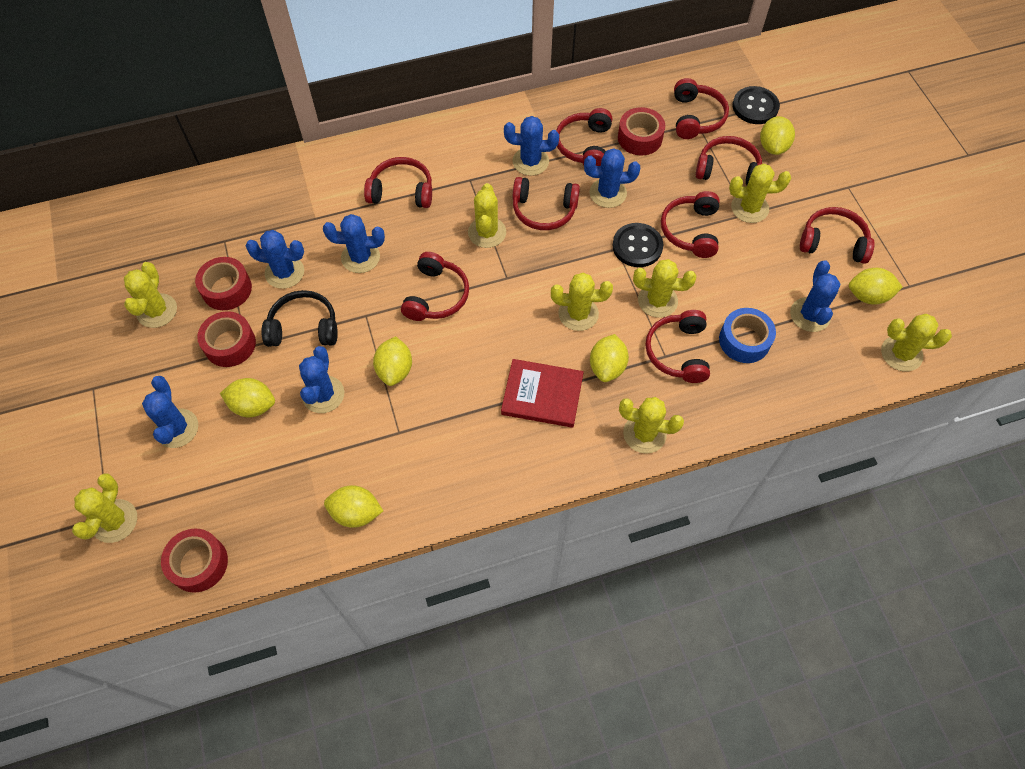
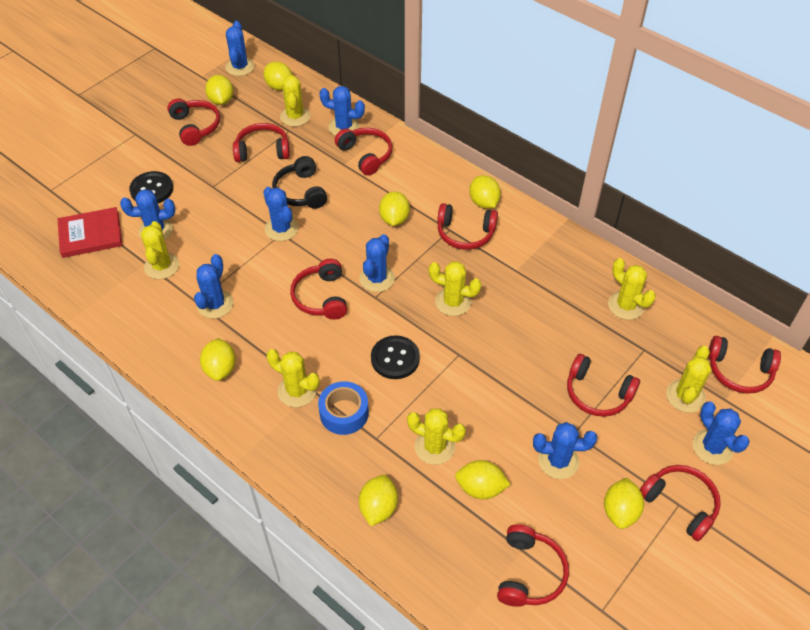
blue cactus: [142,376,198,448] [246,230,304,289] [299,346,344,413] [323,214,385,273] [504,116,559,176] [584,148,640,208] [790,260,840,332] = 7 -> [120,189,175,240] [194,254,233,319] [225,21,255,76] [263,187,299,241] [319,86,365,136] [359,234,395,292] [533,422,597,479] [692,402,750,465] = 8
red tape: [161,529,228,593] [195,257,252,310] [197,311,256,367] [618,107,665,155] = 4 -> none = 0
yellow cactus: [72,473,137,543] [124,262,177,328] [468,183,506,248] [551,273,613,331] [619,397,684,454] [633,259,696,318] [729,164,791,223] [881,314,952,371] = 8 -> [141,221,179,279] [267,349,319,407] [280,75,310,127] [407,409,466,465] [429,261,481,316] [608,258,656,320] [666,346,711,413] = 7
yellow lemon: [220,378,275,418] [324,485,383,528] [373,336,412,386] [590,334,629,382] [760,116,795,155] [849,268,903,305] = 6 -> [200,338,236,381] [205,75,233,105] [263,62,293,91] [359,475,398,526] [379,191,410,226] [455,460,511,499] [469,175,501,209] [604,478,644,529] = 8

